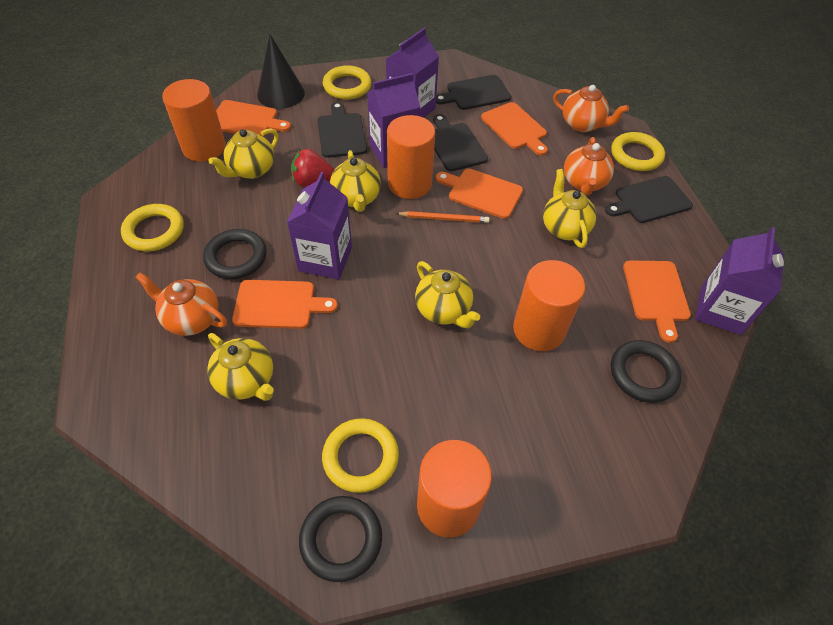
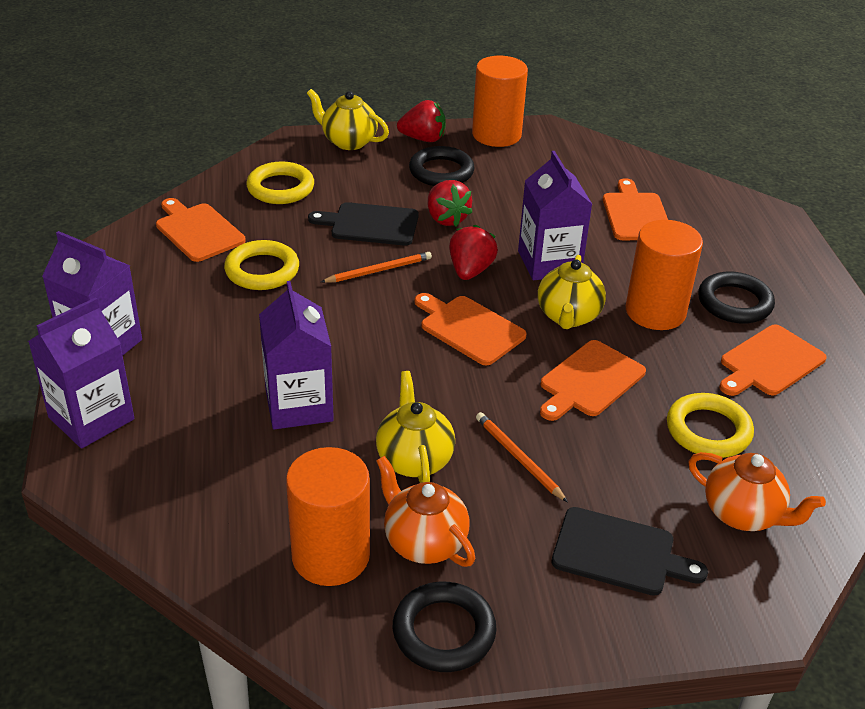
black cone: [257,34,305,109] = 1 -> none = 0
black cutting board: [318,102,367,158] [433,114,488,171] [436,75,511,110] [605,176,693,223] = 4 -> [308,202,419,245] [552,507,708,596] = 2
orange cylinder: [162,79,226,162] [387,115,435,199] [417,440,492,538] [513,260,585,351] = 4 -> [286,447,370,586] [472,56,528,147] [626,220,703,330] = 3
orange pencil: [396,211,490,223] = 1 -> [321,252,432,283] [476,412,568,502] = 2
orange teapot: [135,272,227,336] [553,85,629,132] [564,137,614,196] = 3 -> [376,456,475,567] [688,452,826,531] = 2
red strawberry: [291,149,334,187] = 1 -> [397,100,446,142] [427,180,472,226] [449,225,498,280] = 3
yellow ring: [121,204,184,252] [322,418,399,493] [323,65,372,100] [611,132,665,171] = 4 -> [224,240,299,290] [246,162,314,204] [667,393,754,458] = 3
yellow teapot: [207,333,274,401] [209,128,279,179] [330,150,381,212] [415,261,480,328] [543,169,596,248] = 5 -> [307,89,389,150] [376,371,455,483] [538,255,606,329] = 3

